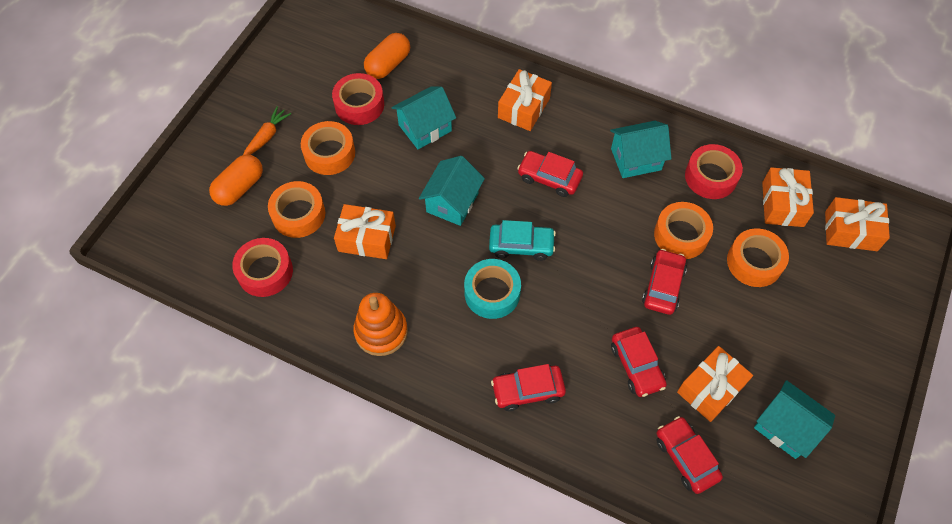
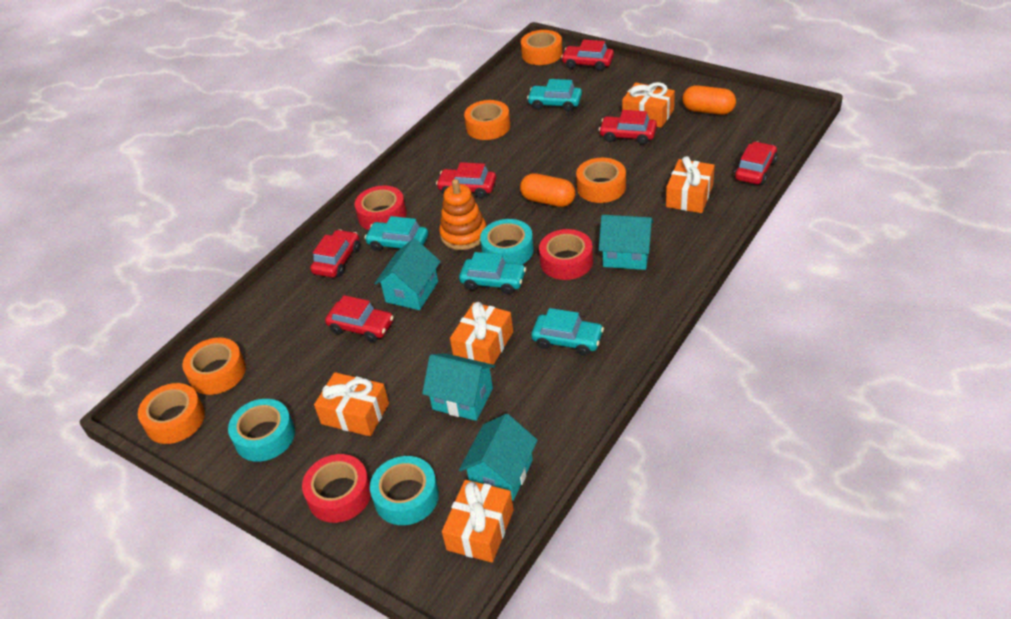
orange carrot: [243,106,291,155] = 1 -> none = 0
orange tape: [268,181,325,238] [301,121,355,175] [654,202,713,259] [727,228,789,287] = 4 -> [138,383,205,444] [182,338,246,395] [464,100,510,140] [521,30,563,65] [576,158,626,203] = 5
red car: [491,364,566,411] [517,151,583,197] [611,327,667,397] [642,249,687,315] [656,416,723,494] = 5 -> [310,230,360,278] [325,295,394,342] [436,162,496,198] [561,40,614,71] [599,110,657,145] [734,141,777,185] = 6
turquoise car: [489,220,556,261] = 1 -> [364,216,428,251] [459,252,526,294] [527,79,582,111] [531,308,604,356] = 4
turquoise tape: [464,259,521,319] = 1 -> [228,399,295,462] [370,456,439,525] [480,219,534,264] = 3

